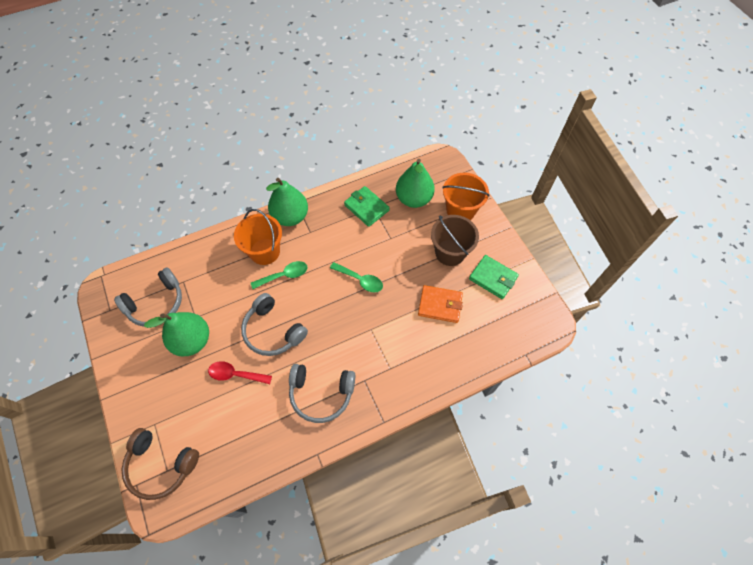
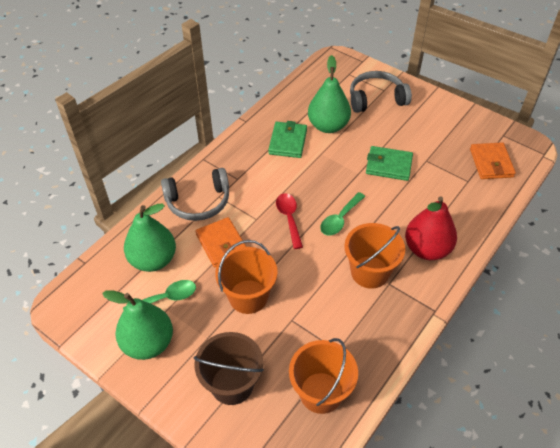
brown headphones: [122,428,199,500] = 1 -> none = 0
grey headphones: [114,267,182,327] [241,293,308,356] [289,364,355,423] = 3 -> [161,168,229,221] [350,71,412,113] = 2
orange bucket: [234,209,282,265] [442,172,490,220] = 2 -> [215,240,278,314] [289,338,358,414] [344,223,405,289] = 3
orange wallet: [418,285,463,323] = 1 -> [195,217,246,268] [470,142,516,179] = 2
red pear: none = 0 -> [405,196,457,260] = 1

